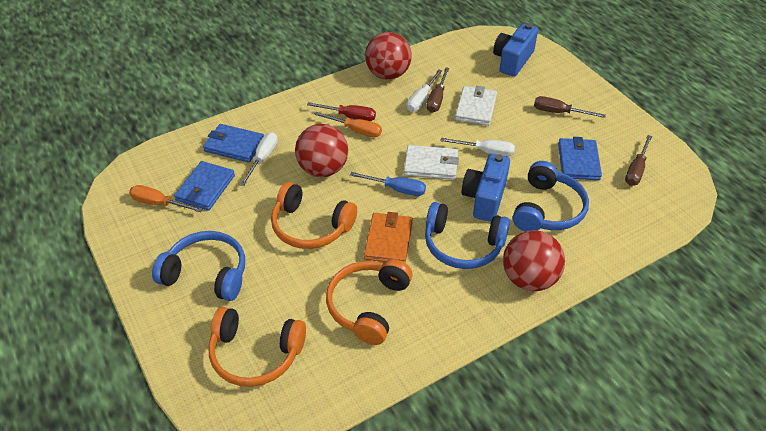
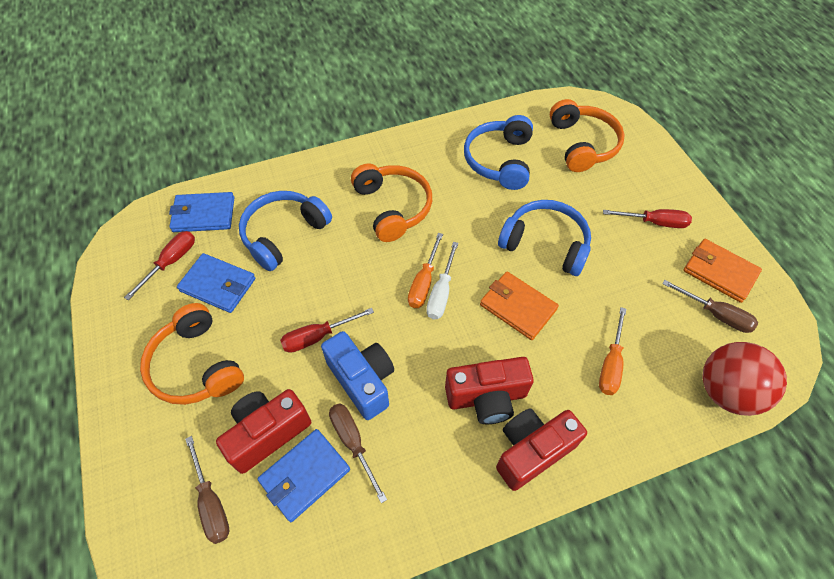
blue camera: [462,154,510,222] [493,23,538,77] = 2 -> [321,331,394,420] = 1
blue screwdriver: [350,172,426,196] = 1 -> none = 0
orange wallet: [364,212,413,263] = 1 -> [480,271,559,340] [683,239,762,303] = 2
red ball: [295,124,348,177] [365,32,412,80] [503,230,565,291] = 3 -> [703,342,787,416] = 1
red camera: none = 0 -> [216,389,311,474] [445,357,534,424] [496,408,587,491] = 3
red screwdriver: [307,102,376,121] = 1 -> [124,231,195,300] [280,308,374,353] [603,209,692,228] = 3
white screwdriver: [239,132,278,186] [407,69,442,112] [440,138,515,157] = 3 -> [426,242,458,319] = 1
white wallet: [404,145,459,180] [455,86,497,126] = 2 -> none = 0

